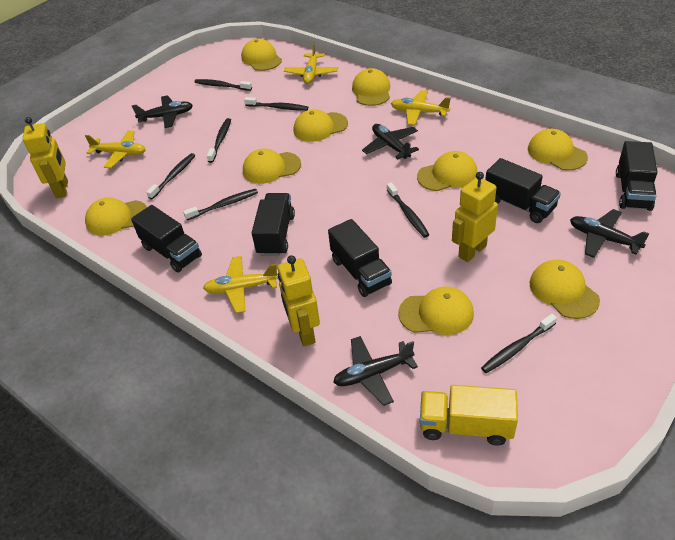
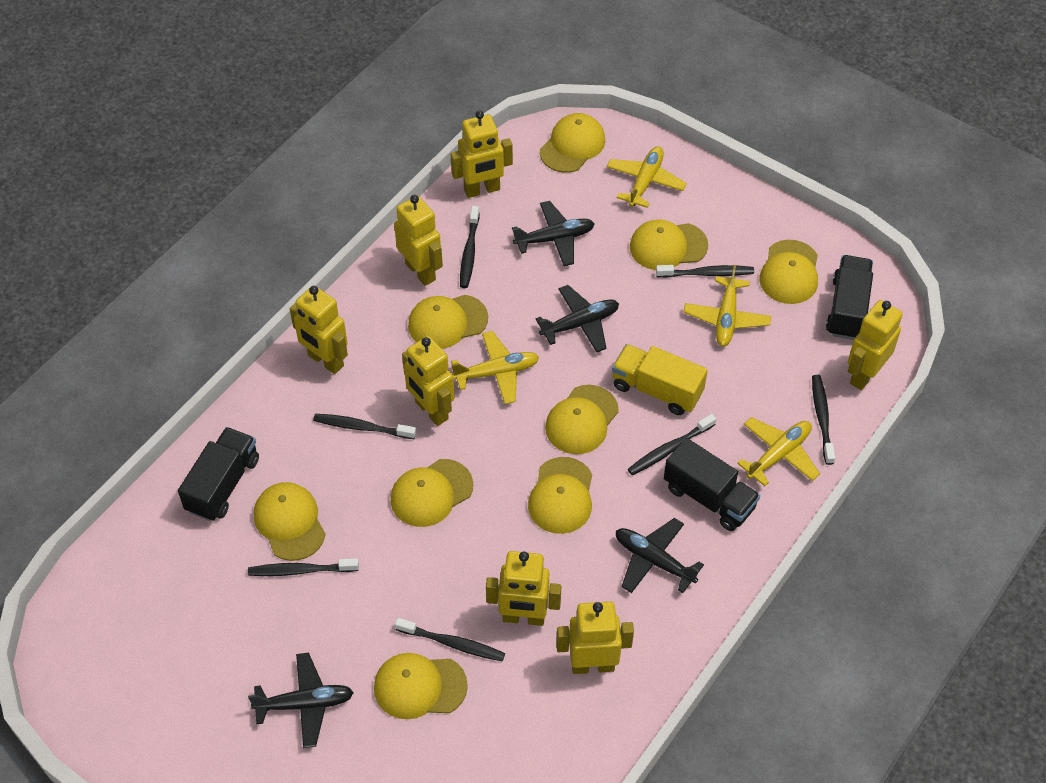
black truck: [131,205,202,273] [252,193,295,256] [328,219,392,297] [485,158,561,223] [616,141,658,211] = 5 -> [178,427,259,521] [664,438,760,531] [826,255,873,340] = 3
yellow robot: [22,117,68,199] [278,255,320,346] [452,172,498,262] = 3 -> [290,285,348,374] [394,195,443,286] [402,336,455,426] [451,110,513,198] [486,551,561,626] [556,601,634,674] [848,300,903,390] = 7

